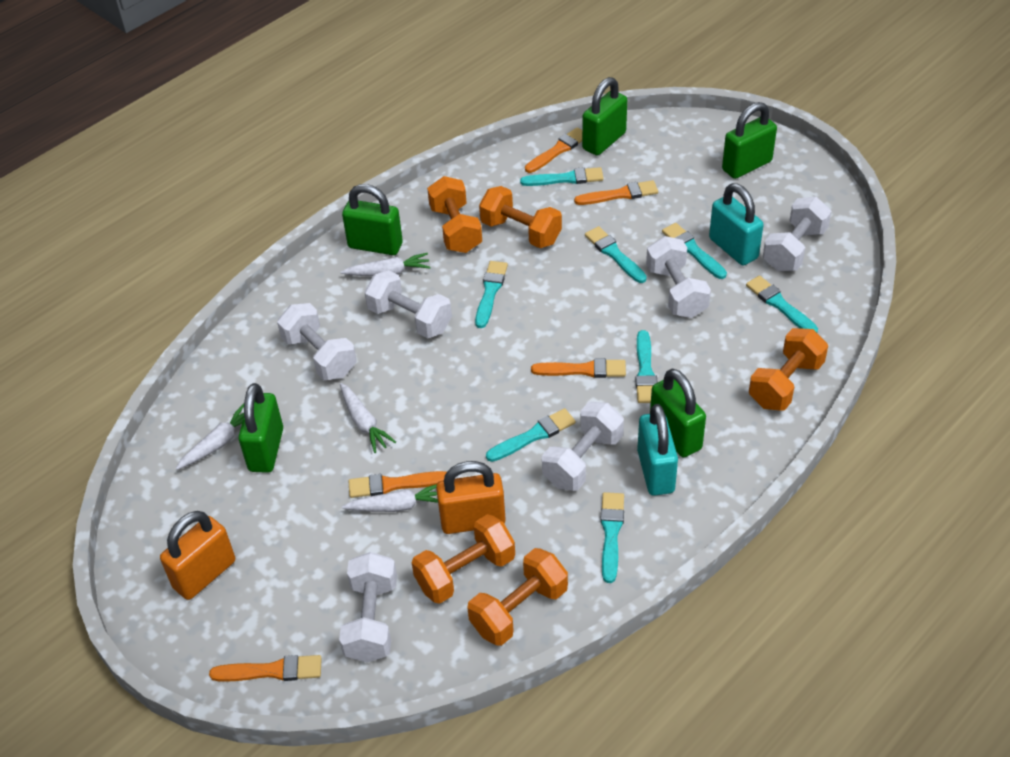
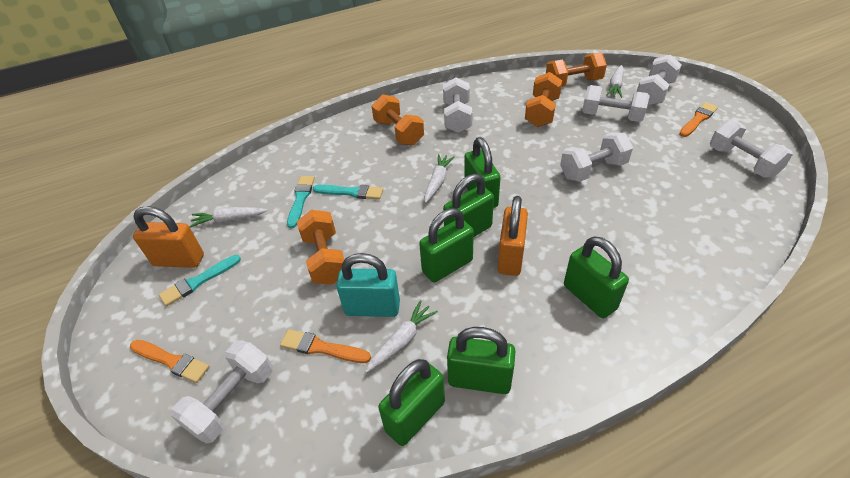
green padlock: [238,383,283,473] [342,184,403,255] [582,77,627,156] [650,369,706,457] [722,102,777,179] = 5 -> [378,359,445,446] [419,208,474,283] [443,174,494,237] [447,327,515,394] [464,137,501,208] [564,236,629,318] = 6
orange brush: [209,655,322,681] [348,471,447,498] [525,127,582,173] [531,358,626,378] [574,180,658,205] = 5 -> [130,340,210,383] [280,329,371,363] [679,102,718,137] = 3
orange dumbbell: [412,514,515,604] [427,176,482,253] [468,548,568,646] [479,186,562,248] [749,328,828,411] = 5 -> [297,210,345,284] [372,94,424,145] [525,72,562,127] [546,52,607,87] = 4
turquoise brush: [475,261,508,328] [486,408,576,462] [520,167,604,186] [585,226,647,283] [600,492,624,583] [635,330,658,403] [662,223,727,279] [746,275,818,332] = 8 -> [159,255,241,306] [287,176,315,228] [313,185,383,200] = 3
turquoise padlock: [637,404,678,496] [709,183,764,265] = 2 -> [336,253,400,317] = 1

